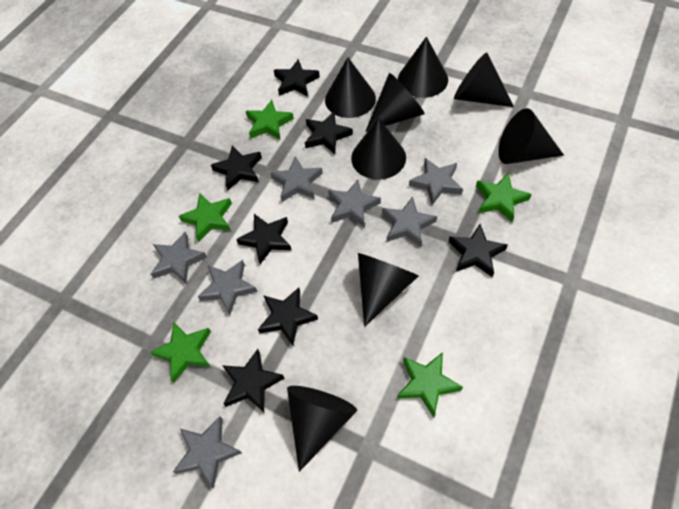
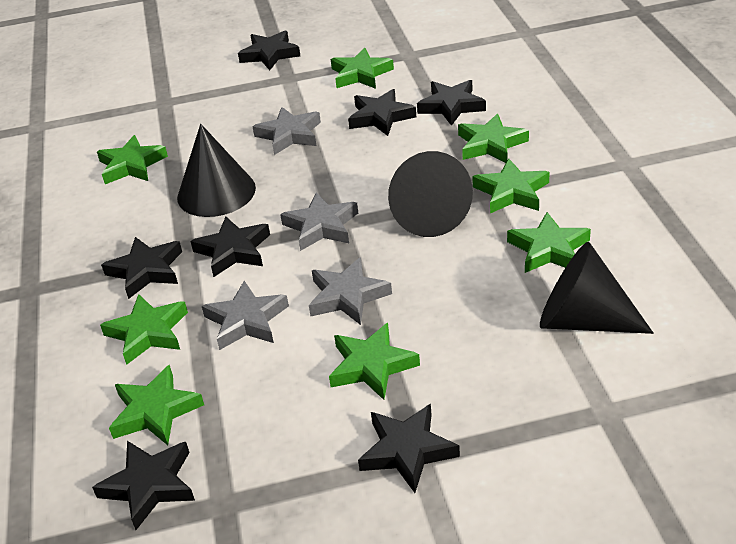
black cone: [287,386,357,472] [325,57,376,118] [351,118,406,180] [358,253,418,327] [365,73,425,132] [398,36,448,98] [454,53,514,107] [499,108,564,164] = 8 -> [177,124,256,217] [388,151,473,237] [540,242,653,334] = 3
green star: [150,321,211,382] [179,193,232,242] [246,100,294,140] [397,352,463,417] [476,172,532,222] = 5 -> [97,135,168,184] [100,294,188,365] [109,365,204,445] [329,323,420,400] [331,48,394,89] [458,114,529,163] [472,159,550,213] [507,212,591,273] = 8
grey star: [151,232,207,284] [173,416,242,488] [197,260,258,315] [270,156,323,202] [328,179,381,228] [382,196,437,247] [409,158,463,205] = 7 -> [202,281,289,350] [252,107,321,155] [280,192,358,251] [309,257,392,325] = 4

